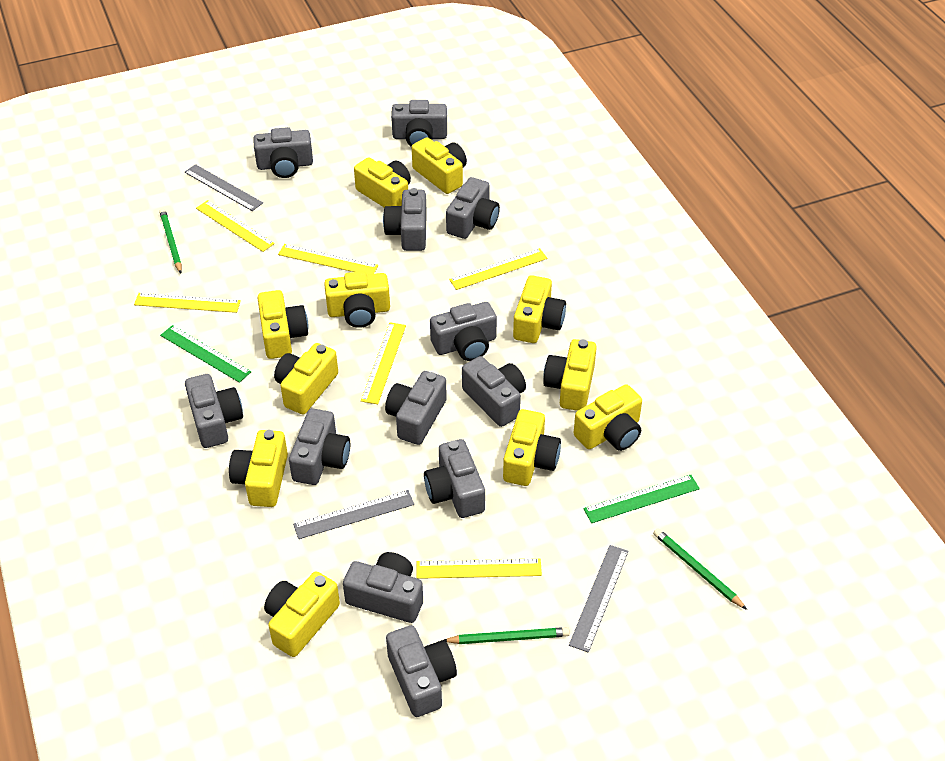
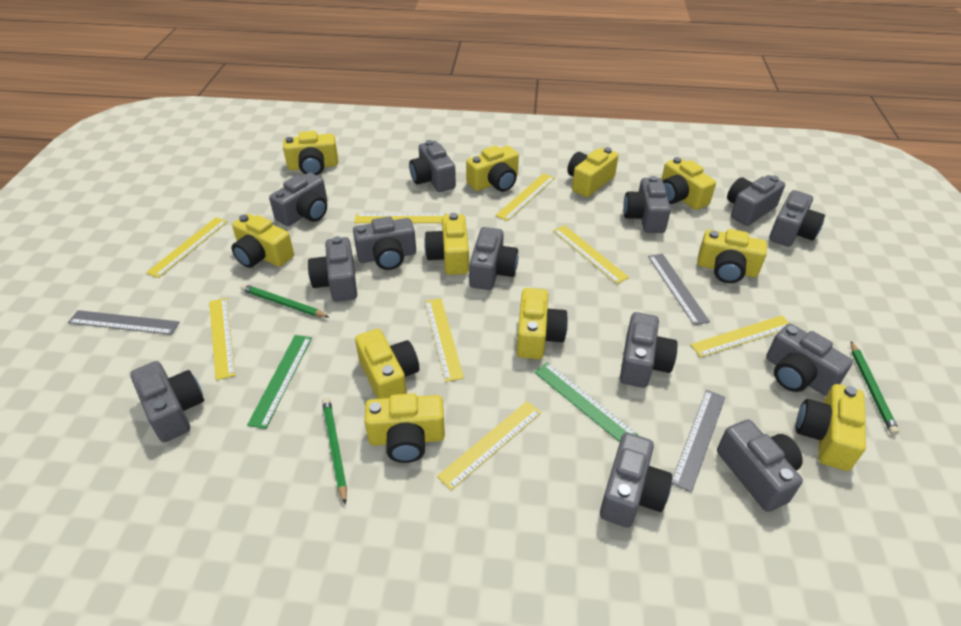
grey camera: [185,374,243,448] [253,127,313,178] [289,408,350,485] [343,552,423,623] [383,188,427,251] [385,371,447,445] [386,625,457,717] [391,100,447,147] [424,439,485,518] [430,302,497,361] [446,177,500,239] [462,356,526,427] = 12 -> [130,361,204,442] [269,173,327,226] [308,236,357,302] [353,217,416,270] [409,140,456,192] [469,227,518,290] [600,433,672,528] [620,312,678,388] [623,176,671,233] [717,419,803,512] [727,175,785,226] [766,324,853,396] [769,190,825,247] = 13
yellow ruler: [134,293,241,313] [196,200,275,252] [278,244,378,274] [361,322,406,404] [417,558,542,579] [449,248,547,290] = 6 -> [146,217,228,278] [209,298,235,380] [354,213,448,223] [425,298,464,382] [437,401,542,490] [495,173,555,221] [553,225,629,284] [691,315,790,357] = 8

